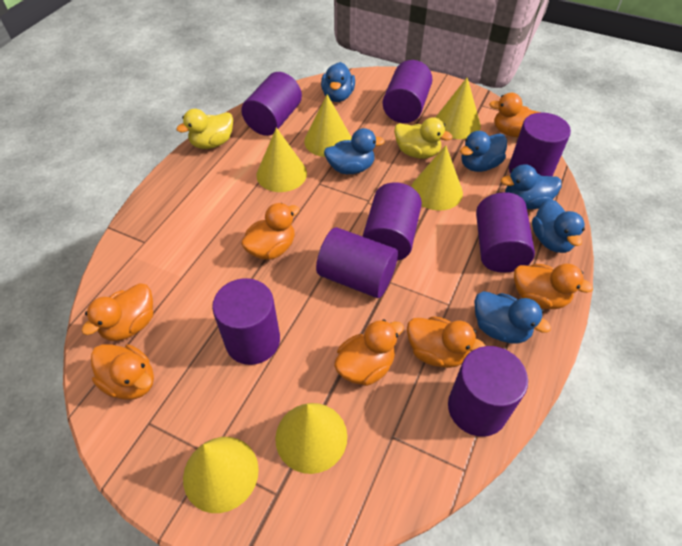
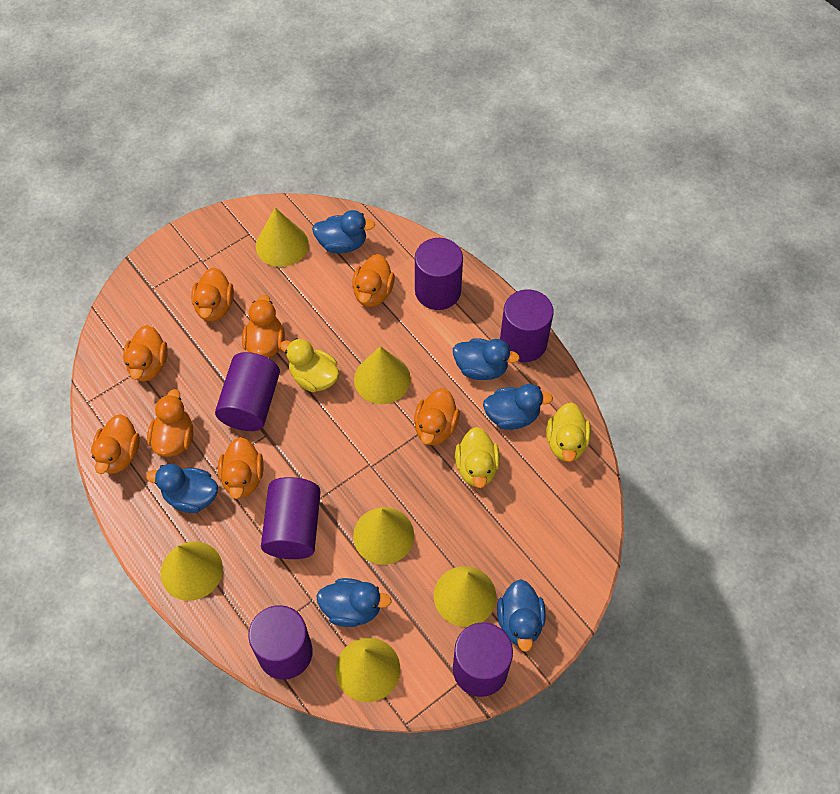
orange duck: [82,283,153,341] [91,344,154,400] [241,203,300,260] [334,319,404,386] [407,316,485,368] [489,93,542,137] [514,263,593,309] = 7 -> [91,414,140,474] [123,325,168,381] [147,389,193,457] [191,267,234,322] [218,437,264,499] [242,295,285,358] [352,254,395,307] [414,388,460,445] = 8
purple cylinder: [212,278,280,365] [241,72,302,136] [316,227,398,298] [362,182,422,261] [382,60,432,123] [448,346,528,437] [476,192,535,273] [509,113,571,176] = 8 -> [215,352,280,431] [248,605,313,680] [261,477,321,559] [415,238,463,310] [453,622,513,697] [500,289,554,362] = 6
yellow duck: [176,109,233,149] [394,117,452,159] = 2 -> [280,338,340,392] [455,427,500,488] [546,403,591,462] = 3

